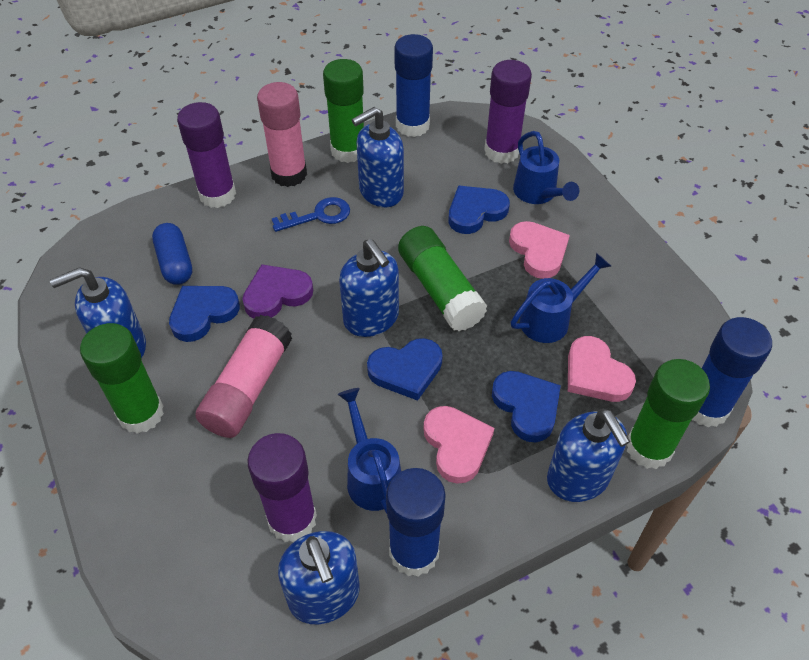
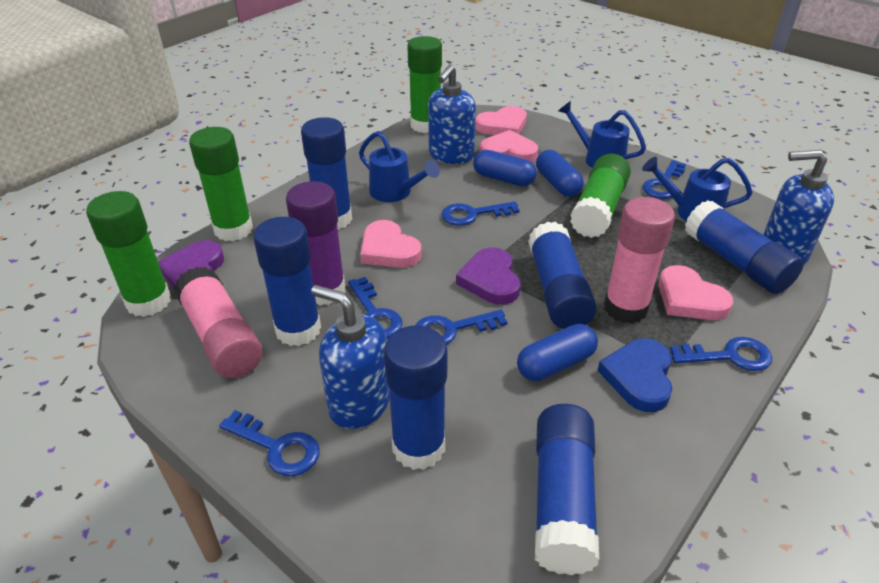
blue capsule: [152,223,192,285] = 1 -> [473,150,537,186] [517,324,598,381] [536,150,584,197] = 3
blue glue stick: [386,468,446,577] [394,34,433,137] [692,317,772,427] = 3 -> [253,217,321,346] [301,117,352,230] [384,326,448,470] [528,222,597,329] [535,404,599,575] [685,200,804,294] = 6
blue heart: [169,286,240,342] [367,338,443,401] [449,185,510,234] [492,371,561,442] = 4 -> [597,339,672,412] = 1
blue key: [272,197,350,232] = 1 -> [219,410,320,476] [348,277,403,338] [415,310,507,344] [441,201,519,226] [643,160,686,199] [670,337,772,371] = 6
blue soap dispenser: [50,267,146,359] [278,531,360,624] [339,239,399,337] [352,107,404,207] [547,409,630,502] = 5 -> [311,285,390,429] [428,64,476,164] [763,150,834,264] = 3
pink heart: [424,406,494,484] [509,221,570,279] [568,336,636,402] = 3 -> [360,220,422,268] [475,106,527,135] [479,130,538,162] [659,265,733,320] = 4
purple glue stick: [177,102,236,208] [247,433,317,542] [484,60,532,164] = 3 -> [286,181,345,306] = 1
purple heart: [242,264,313,318] = 1 -> [158,240,224,288] [456,247,521,305] = 2

